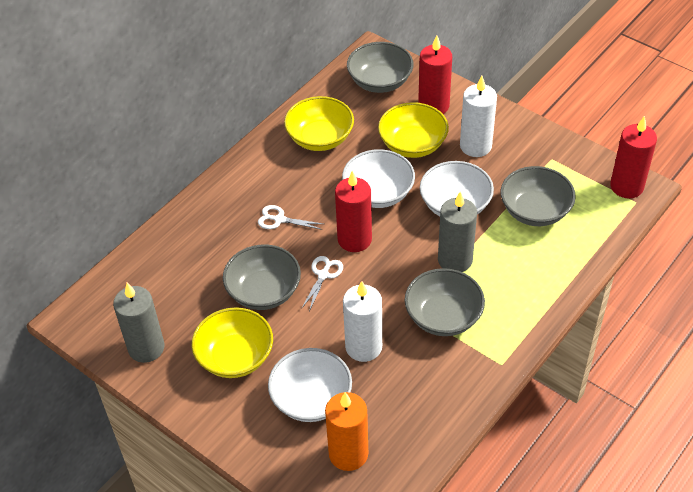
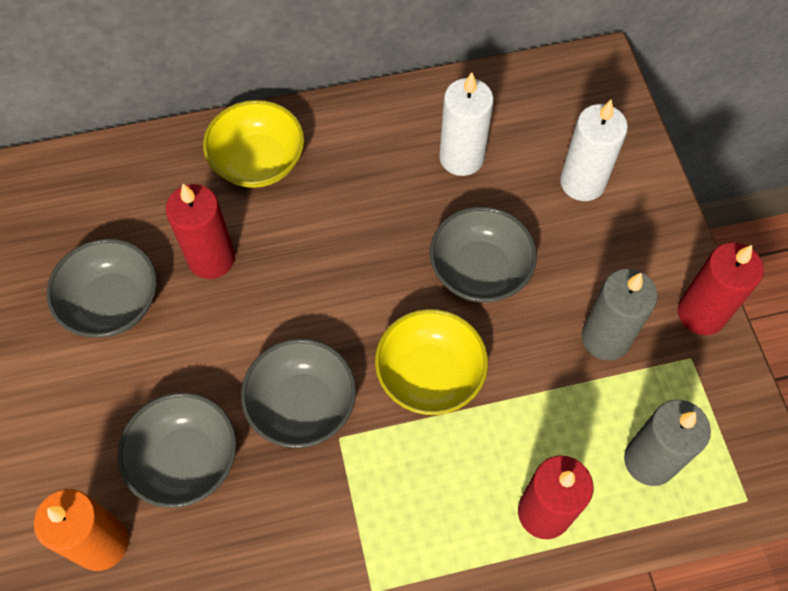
white bowl: [268,348,352,422] [342,149,415,208] [420,161,494,216] = 3 -> none = 0
white scissors: [258,205,323,230] [301,256,343,311] = 2 -> none = 0
yellow bowl: [192,307,273,378] [284,96,354,151] [378,102,449,158] = 3 -> [203,100,304,188] [375,309,488,415] = 2

